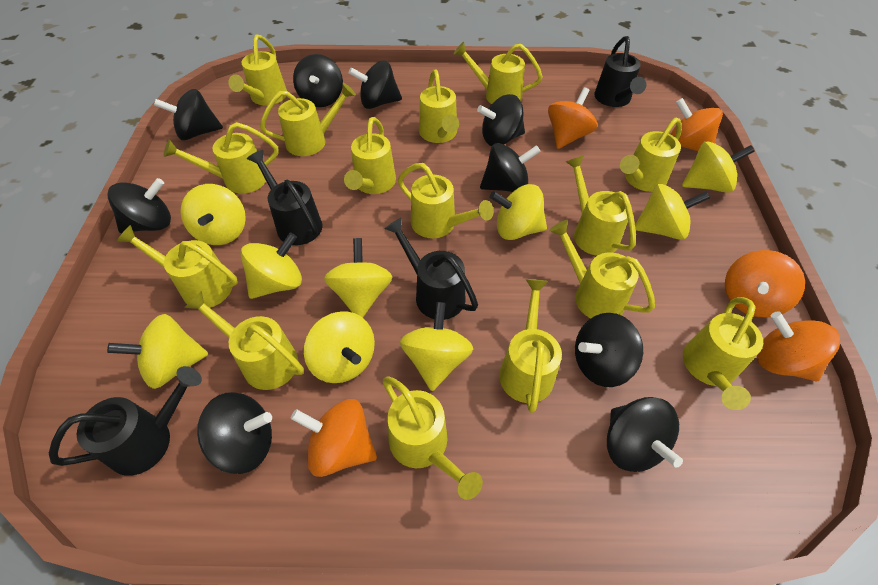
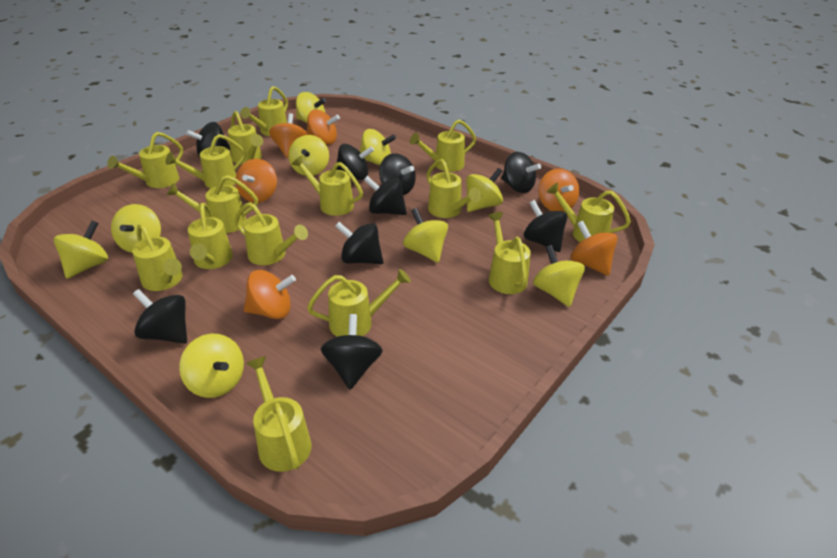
black watering can: [49,366,202,476] [247,150,322,245] [384,217,478,320] [594,36,646,107] = 4 -> none = 0
orange spinning top: [291,399,377,477] [548,87,597,149] [670,98,723,151] [725,250,805,318] [757,311,840,382] = 5 -> [236,159,277,203] [244,270,296,319] [269,113,308,157] [307,109,340,145] [538,169,579,212] [571,221,618,276] = 6

